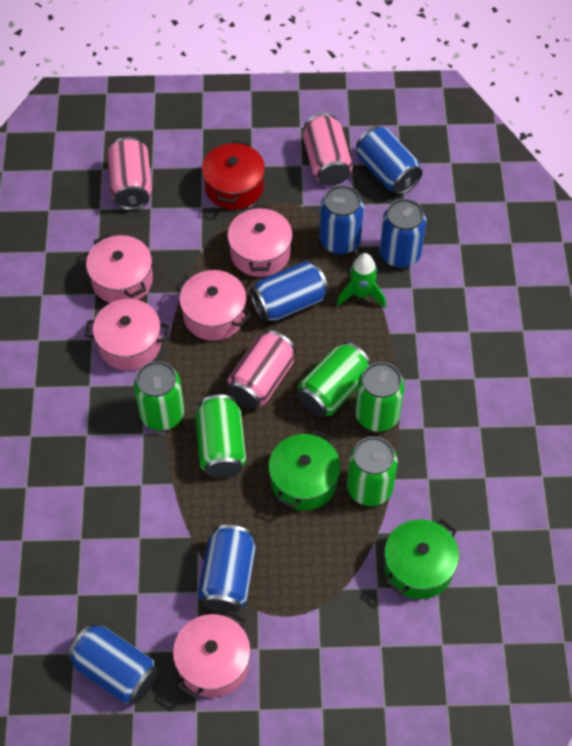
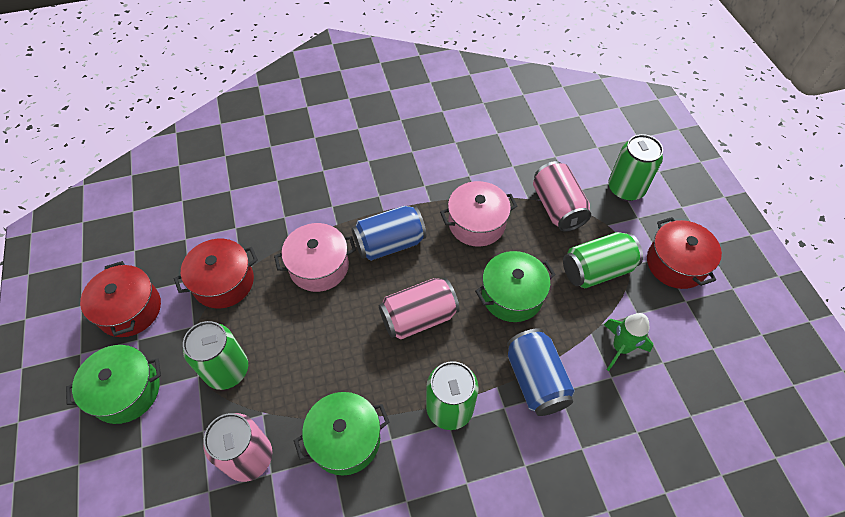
blue can: [68,623,158,704] [198,525,256,614] [250,261,328,322] [319,185,364,254] [356,126,423,195] [380,199,426,268] = 6 -> [352,206,426,261] [507,328,575,416] = 2
green can: [134,361,184,431] [195,395,246,478] [297,342,371,418] [347,437,398,506] [355,362,405,432] = 5 -> [183,321,248,390] [426,361,479,430] [563,232,643,288] [608,134,663,201] = 4
green pot: [268,430,341,511] [384,519,459,599] = 2 -> [66,345,161,424] [294,392,389,476] [475,251,556,322] = 3
pink pot: [85,299,169,371] [86,234,153,303] [173,610,251,698] [175,270,251,341] [227,206,293,277] = 5 -> [274,223,356,292] [440,181,517,246] = 2
red pot: [202,140,265,210] = 1 -> [80,261,161,337] [174,239,258,308] [647,217,722,289] = 3

